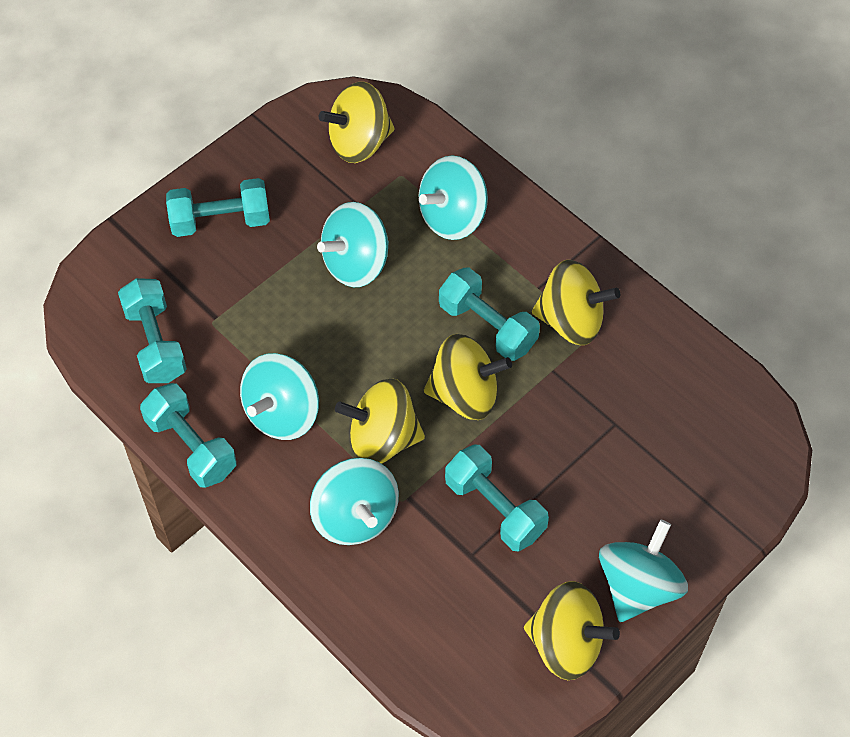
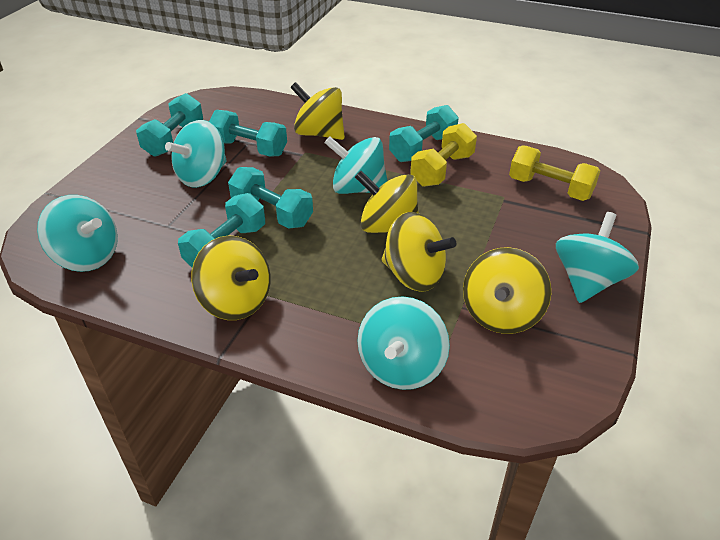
yellow dumbbell: none = 0 -> [410,123,477,187] [509,145,600,201] = 2

